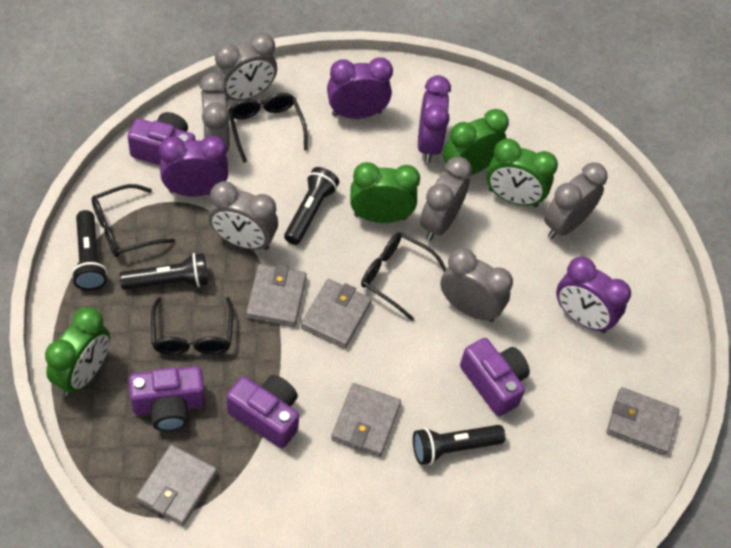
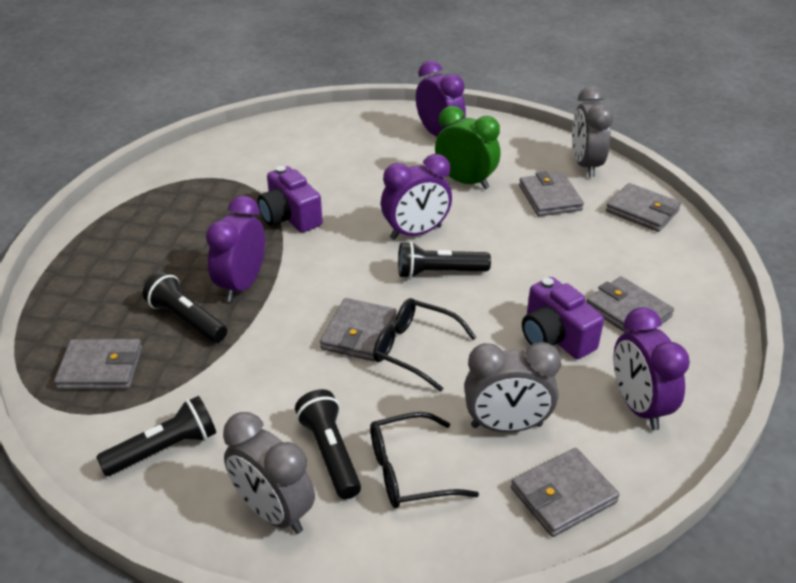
black glasses: [91,184,175,257] [151,297,234,355] [229,93,308,163] [361,232,447,321] = 4 -> [370,412,479,509] [373,298,477,392] = 2
green clock: [45,307,110,396] [350,162,420,223] [443,109,509,175] [486,138,558,207] = 4 -> [435,106,500,189] = 1
grey clock: [199,73,230,152] [208,181,278,250] [213,33,277,101] [420,157,472,241] [440,248,513,322] [544,162,607,239] = 6 -> [223,412,315,534] [464,342,561,432] [572,86,614,177] = 3
grey wallet: [136,444,217,526] [246,264,307,327] [301,279,372,348] [331,383,401,457] [607,387,680,455] = 5 -> [54,339,142,390] [320,298,397,361] [511,448,620,537] [519,171,584,216] [586,276,674,332] [606,183,681,232] = 6
purple camera: [128,112,195,165] [129,366,205,431] [226,375,299,448] [460,338,530,417] = 4 -> [258,166,323,233] [522,277,604,359] = 2

